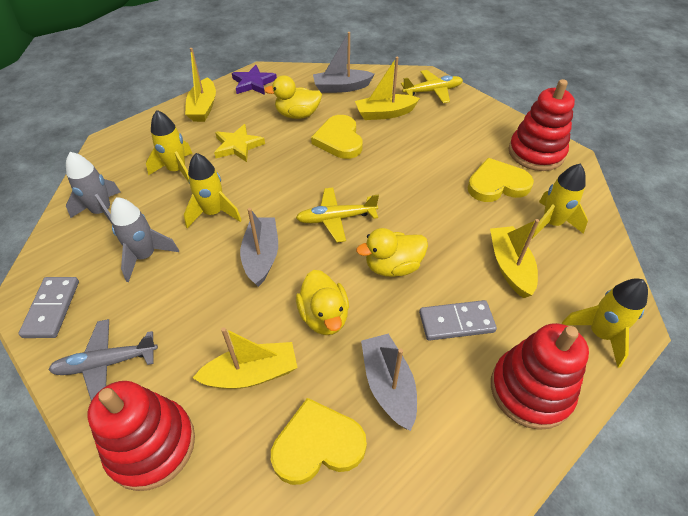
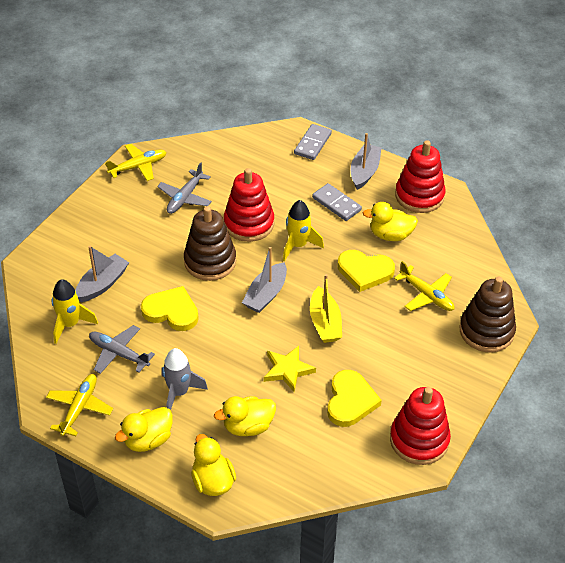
brown stacking toy: none = 0 -> [184,206,236,281] [459,276,516,352] = 2
grey plane: [48,319,158,401] = 1 -> [89,325,155,374] [157,162,212,214] = 2
grey rocket: [66,152,121,223] [111,197,179,282] = 2 -> [161,348,208,410] = 1
purple star: [232,65,277,95] = 1 -> none = 0
yellow boat: [185,48,216,122] [193,327,298,389] [355,57,420,120] [490,219,539,298] = 4 -> [310,274,342,343] = 1
yellow duck: [264,75,322,119] [296,270,349,335] [356,228,428,277] = 3 -> [115,407,173,452] [191,434,236,496] [214,396,276,436] [363,202,418,241] = 4
yellow plane: [296,188,379,242] [401,70,463,103] = 2 -> [46,374,113,436] [105,144,167,181] [394,261,454,311] = 3
yellow rocket: [146,110,193,182] [184,153,242,228] [532,164,588,239] [562,278,648,368] = 4 -> [52,279,98,344] [283,200,324,261] = 2

